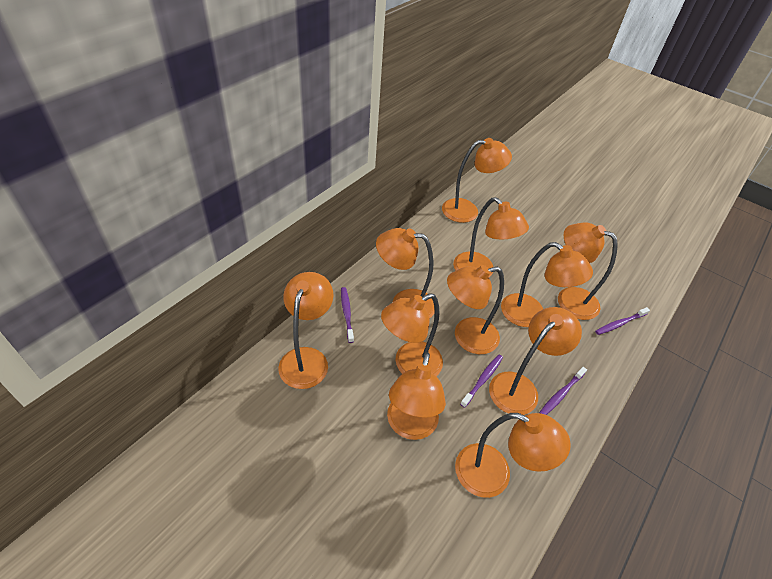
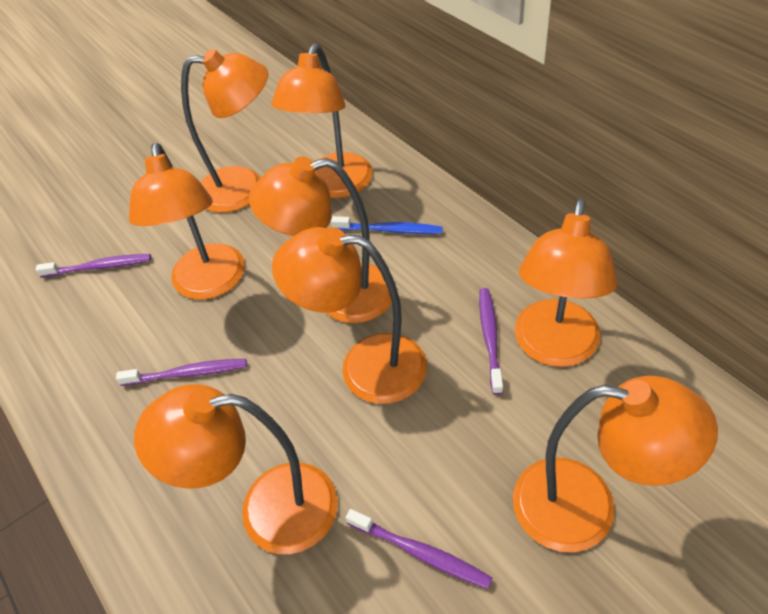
blue toothbrush: none = 0 -> [331,216,443,234] = 1
orange lamp: [278,272,333,389] [376,228,435,319] [381,293,443,376] [387,352,446,440] [442,138,512,223] [447,265,504,354] [453,197,529,277] [455,413,571,498] [489,307,582,415] [501,242,593,327] [558,222,618,320] = 11 -> [129,143,245,300] [134,384,338,554] [181,49,268,213] [249,157,392,323] [271,43,373,198] [272,227,427,404] [513,376,718,552] [515,198,618,367] = 8

